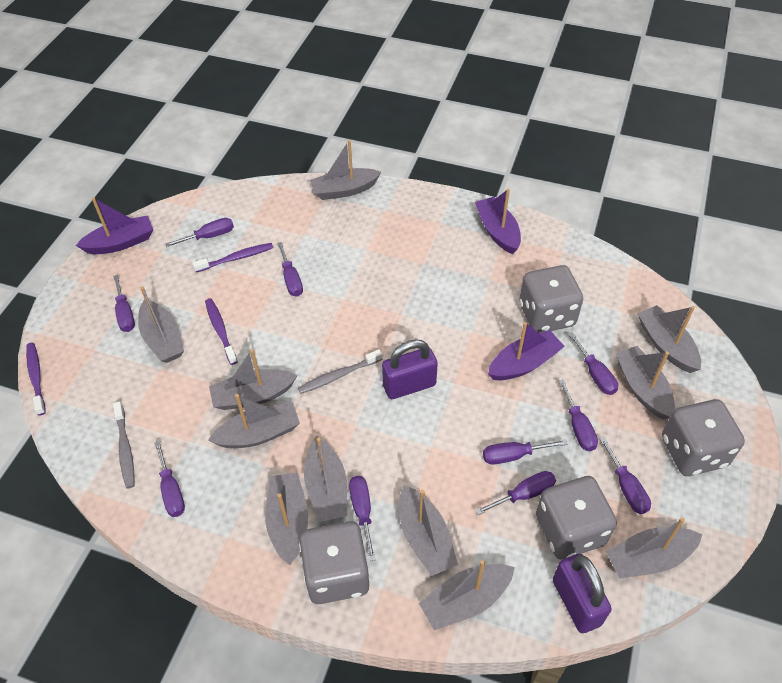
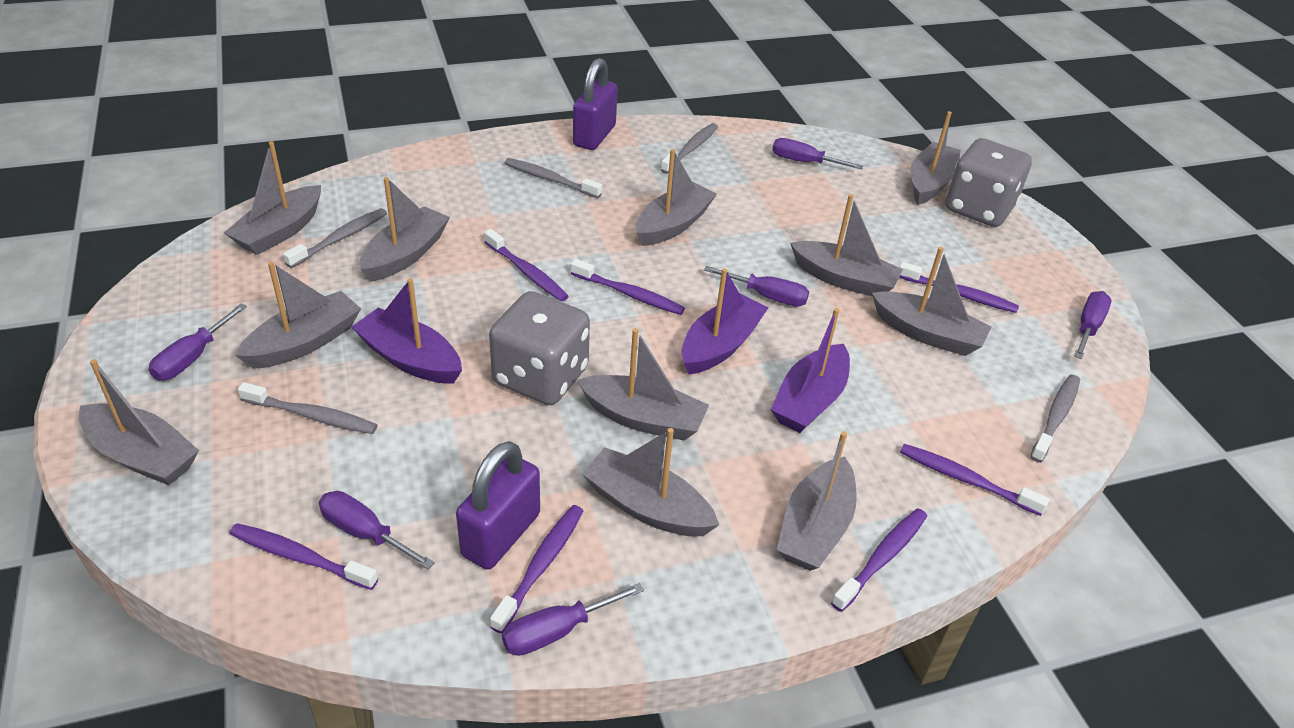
grey dice: [299,521,370,604] [519,265,583,333] [536,476,617,560] [662,399,745,476] = 4 -> [489,291,590,405] [945,138,1032,227] = 2
grey toothbrush: [113,402,135,489] [298,349,383,394] = 2 -> [238,382,377,434] [283,208,387,268] [504,158,602,198] [661,123,718,174] [1030,375,1080,463] = 5
purple screwdriver: [113,275,135,332] [154,441,185,517] [165,218,234,247] [277,242,303,297] [349,476,376,561] [475,471,556,515] [483,440,567,465] [559,379,598,451] [568,332,618,395] [599,437,651,514] = 10 -> [149,303,247,381] [319,491,435,570] [502,583,644,656] [704,266,809,306] [772,138,863,170] [1074,291,1112,359] = 6
purple toothbrush: [26,343,46,416] [192,243,273,272] [205,299,238,365] = 3 -> [229,523,378,590] [484,229,569,302] [490,505,583,633] [571,259,685,315] [831,508,927,612] [899,262,1019,313] [900,444,1049,516] = 7

